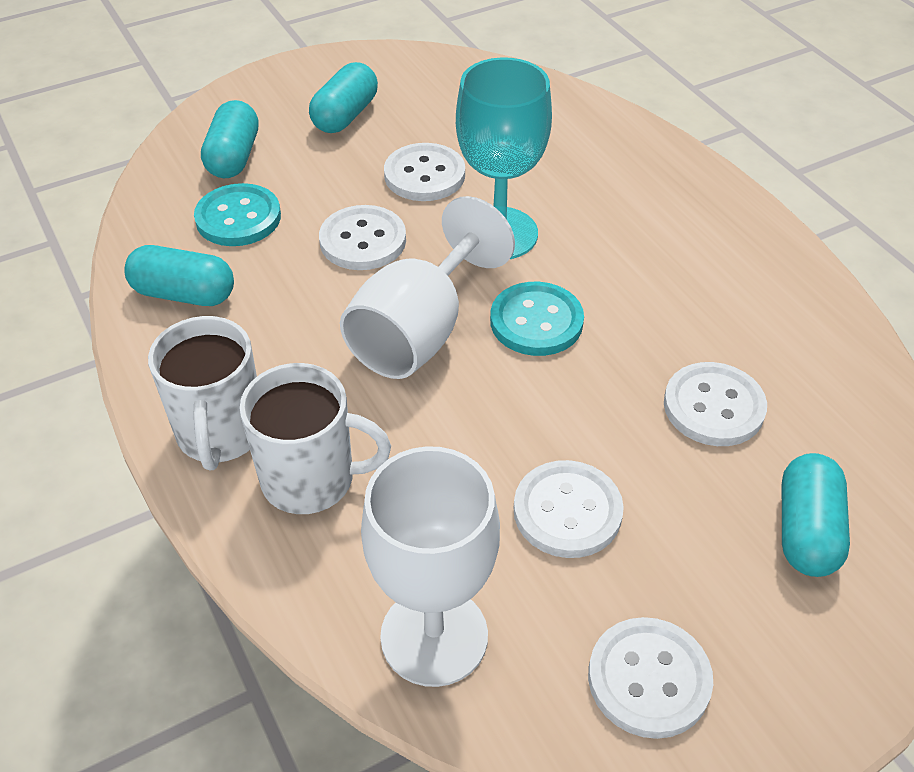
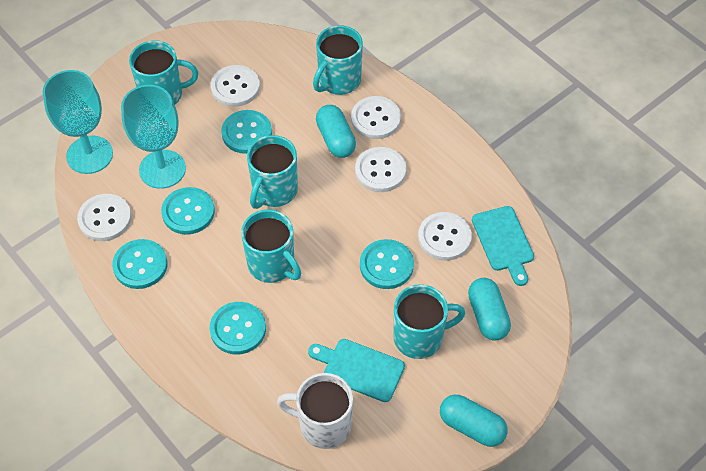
turquoise button: [194,183,281,246] [490,282,584,356] = 2 -> [112,239,168,289] [161,187,215,235] [210,302,266,355] [221,110,272,154] [360,239,414,289] = 5
turquoise capsule: [124,245,234,306] [201,100,259,178] [309,62,378,133] [782,453,850,577] = 4 -> [316,105,356,158] [440,395,508,447] [468,278,511,340] = 3
turquoise cutting board: none = 0 -> [308,339,405,402] [472,206,534,286] = 2
turquoise goblet: [456,57,552,259] = 1 -> [43,70,113,174] [121,85,186,189] = 2
turquoise mug: none = 0 -> [129,40,198,105] [241,210,301,283] [247,135,298,209] [313,25,363,95] [394,284,465,359] = 5
white goblet: [340,196,515,379] [361,446,500,687] = 2 -> none = 0
white mug: [148,316,257,470] [239,363,391,514] = 2 -> [277,373,353,449] = 1

